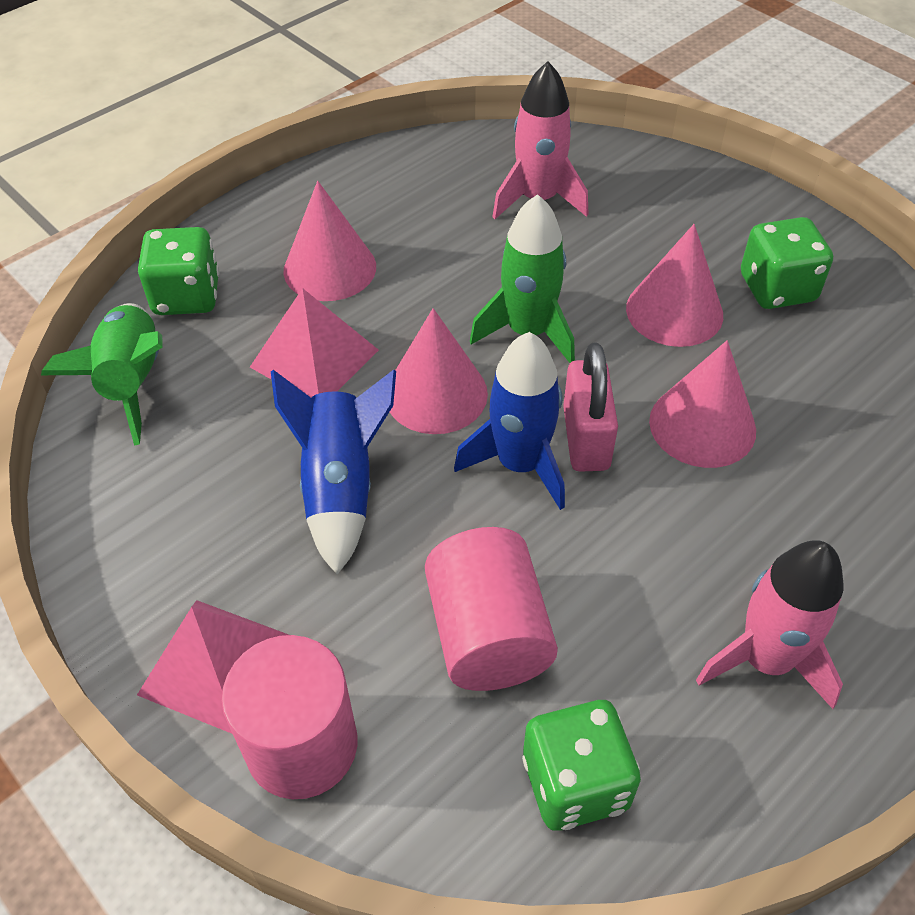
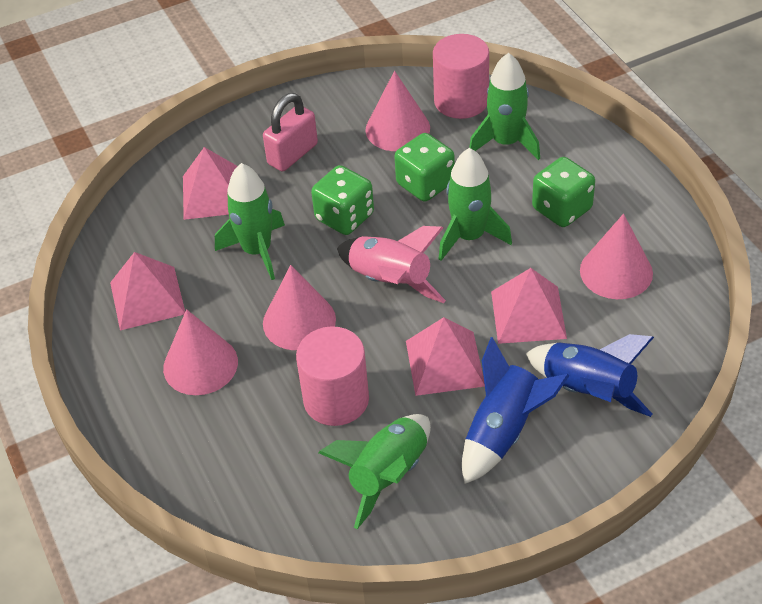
green rocket: [41,303,163,446] [470,194,575,363] = 2 -> [215,163,285,280] [318,414,431,529] [439,148,512,261] [469,53,540,160] = 4
pink pyramid: [137,600,289,734] [250,288,379,398] = 2 -> [110,252,185,330] [183,147,237,220] [406,317,485,396] [491,268,567,344] = 4
pink rocket: [492,61,589,219] [696,540,843,709] = 2 -> [337,226,446,303] = 1

